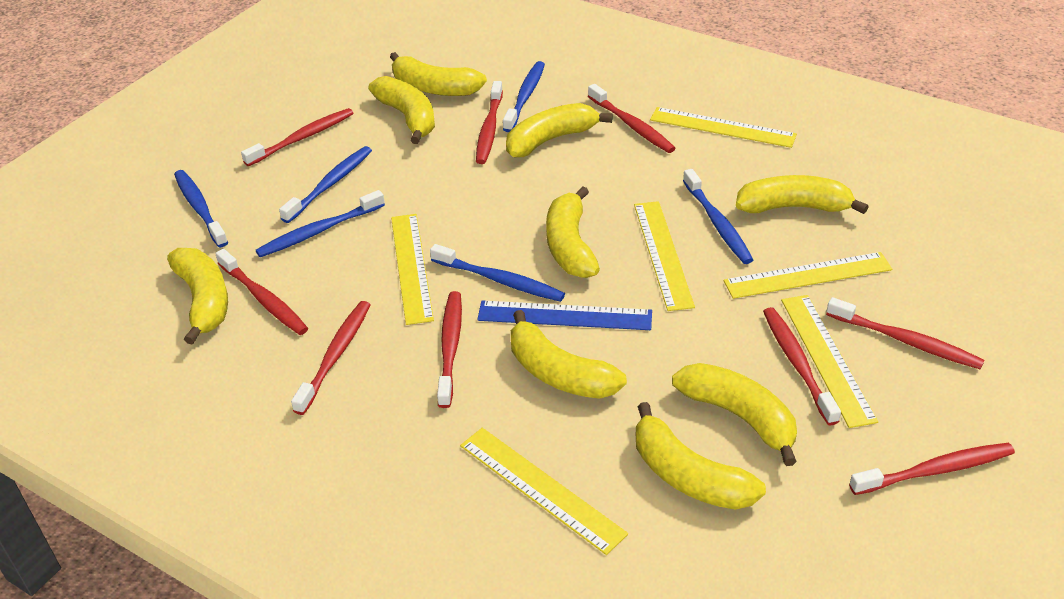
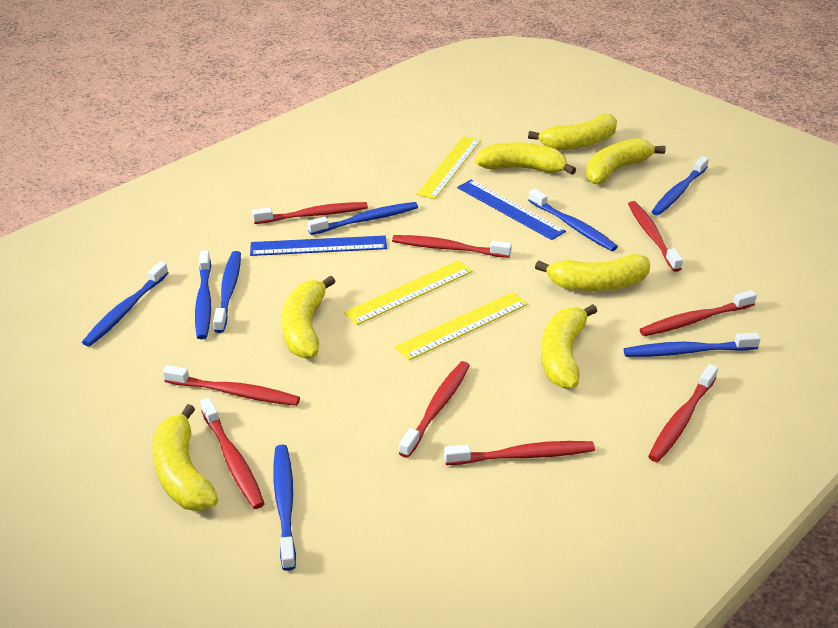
blue ruler: [477,300,652,330] = 1 -> [250,236,387,256] [457,180,566,240] = 2
blue toothbrush: [174,170,228,247] [256,190,385,257] [279,146,372,223] [430,244,565,302] [503,61,545,132] [683,169,753,264] = 6 -> [82,262,168,346] [195,251,211,339] [213,251,241,333] [274,445,296,571] [307,202,418,235] [528,189,618,251] [624,333,761,357] [651,156,709,216] = 8
yellow banana: [167,248,228,345] [369,76,435,144] [390,52,487,96] [506,103,613,157] [511,310,627,399] [546,186,600,278] [636,402,766,510] [672,363,797,466] [736,175,869,214] = 9 -> [152,404,218,511] [281,276,336,359] [475,142,576,175] [528,114,617,150] [535,254,650,291] [541,304,597,389] [586,138,666,184] = 7
yellow ruler: [391,214,434,325] [460,428,628,555] [634,201,695,311] [650,107,797,148] [724,252,892,299] [781,295,878,428] = 6 -> [344,260,473,325] [395,292,528,360] [416,136,481,199] = 3

